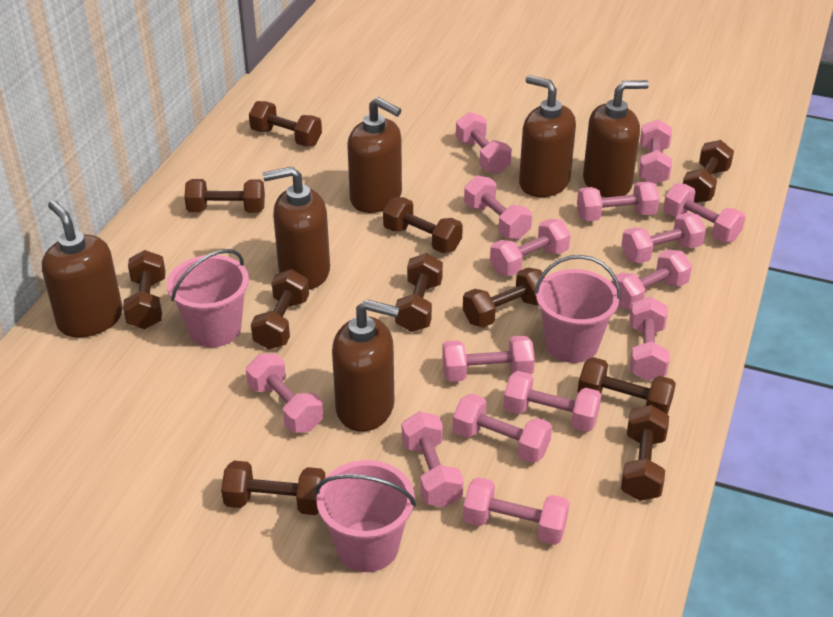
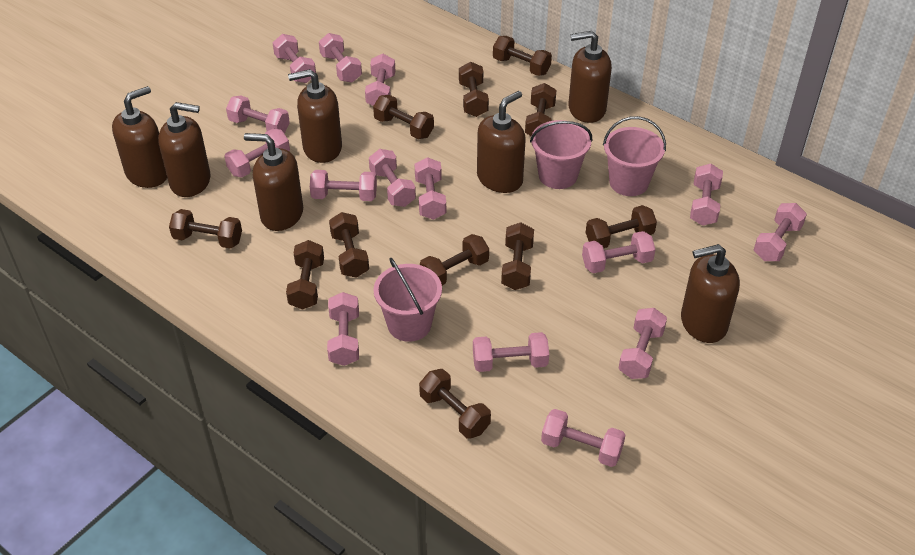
brown soap dispenser: [42,200,123,338] [263,167,330,290] [332,299,400,432] [347,97,402,213] [519,75,576,197] [583,80,649,197] = 6 -> [112,86,167,188] [158,102,211,197] [244,133,303,231] [288,69,342,163] [477,91,526,193] [568,31,612,123] [681,244,740,343] = 7

